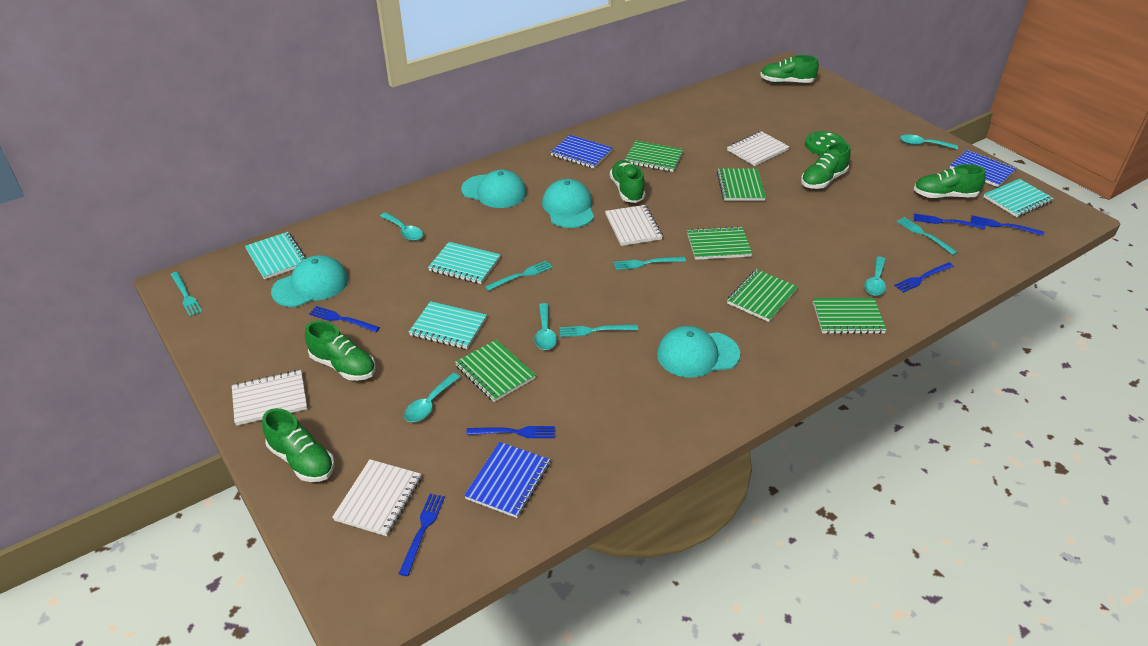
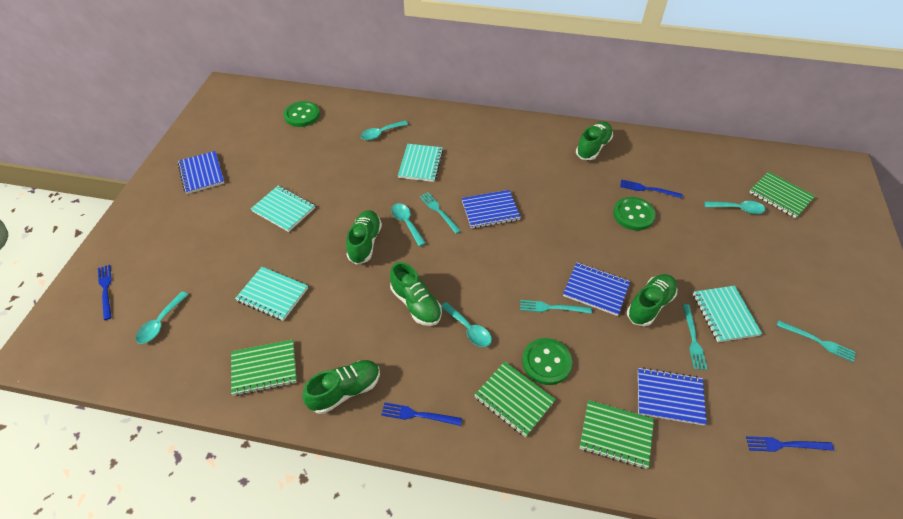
blue fork: [309,306,380,332] [399,494,445,576] [466,426,555,438] [894,262,954,293] [914,213,986,229] [971,215,1044,236] = 6 -> [98,265,112,320] [381,402,462,426] [620,179,683,198] [746,436,834,452] = 4
blue notebook: [464,442,550,518] [550,135,612,168] [950,150,1016,187] = 3 -> [178,151,224,194] [462,190,521,229] [563,262,630,316] [638,367,707,426] = 4
green button: [805,131,846,155] = 1 -> [284,101,320,127] [522,338,573,385] [613,197,656,230] = 3
green notebook: [455,340,536,402] [625,141,684,172] [687,226,752,260] [717,168,766,201] [727,269,798,322] [813,298,886,334] = 6 -> [231,339,297,396] [474,362,556,437] [579,400,654,469] [749,171,815,218] = 4
green shoe: [262,408,334,482] [305,321,376,381] [610,160,645,203] [760,55,819,83] [801,142,851,189] [914,164,986,198] = 6 -> [302,360,380,414] [346,210,382,264] [390,262,442,326] [576,122,613,160] [627,274,677,326] = 5
turquoise cap: [271,255,348,307] [461,170,527,208] [542,179,594,228] [657,326,740,378] = 4 -> none = 0
turquoise fork: [170,272,202,316] [485,261,553,291] [560,325,638,337] [614,257,686,270] [896,217,957,255] = 5 -> [420,192,461,234] [520,300,592,314] [682,304,707,370] [777,320,856,362] = 4
white notebook: [232,370,307,426] [332,459,421,536] [605,205,663,246] [727,131,789,166] = 4 -> none = 0

